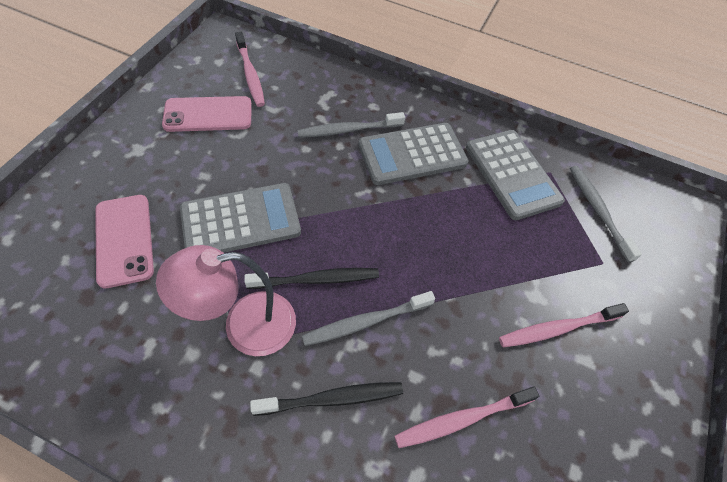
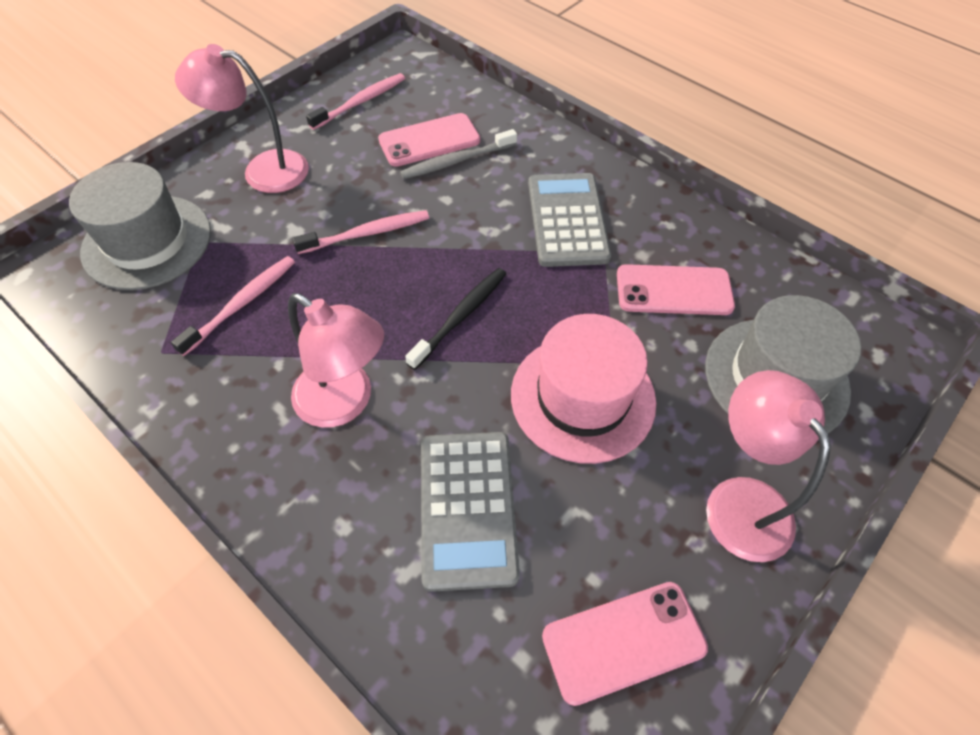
black toothbrush: [244,268,379,289] [250,382,403,416] = 2 -> [405,268,506,370] = 1
grey calculator: [180,183,301,253] [359,123,469,185] [466,130,565,220] = 3 -> [421,432,520,592] [528,173,611,267] = 2
grey hat: none = 0 -> [69,162,211,290] [705,295,861,433] = 2
grey toothbrush: [297,112,405,138] [302,291,435,346] [570,166,642,262] = 3 -> [400,129,517,179] = 1
pink hat: none = 0 -> [511,314,656,464] = 1
pink lamp: [156,245,296,356] = 1 -> [175,44,309,193] [288,293,384,428] [706,370,831,562] = 3
pink phone: [95,195,154,288] [162,96,252,132] = 2 -> [378,113,480,167] [542,582,708,706] [617,264,735,315] = 3

